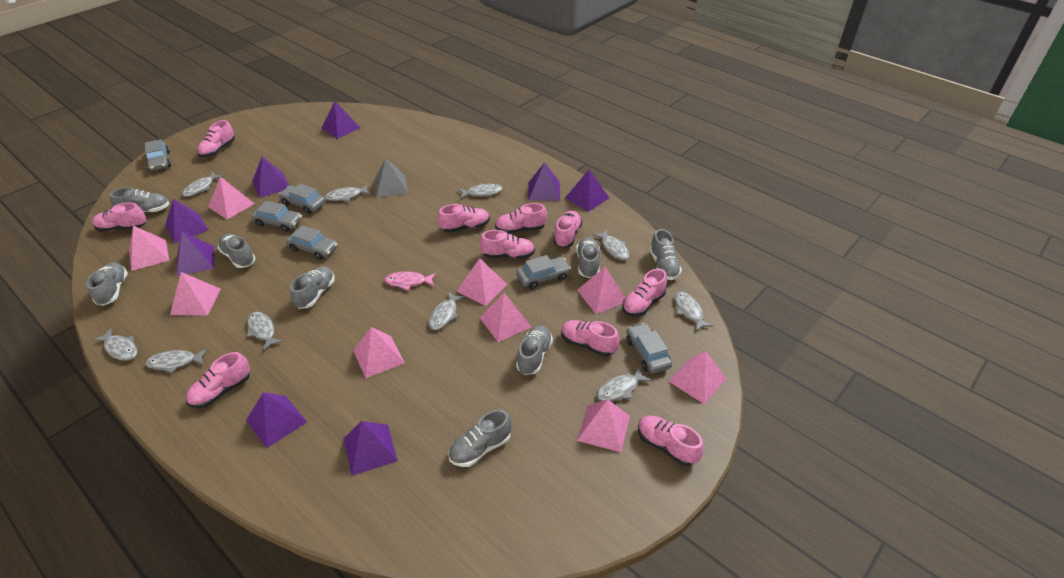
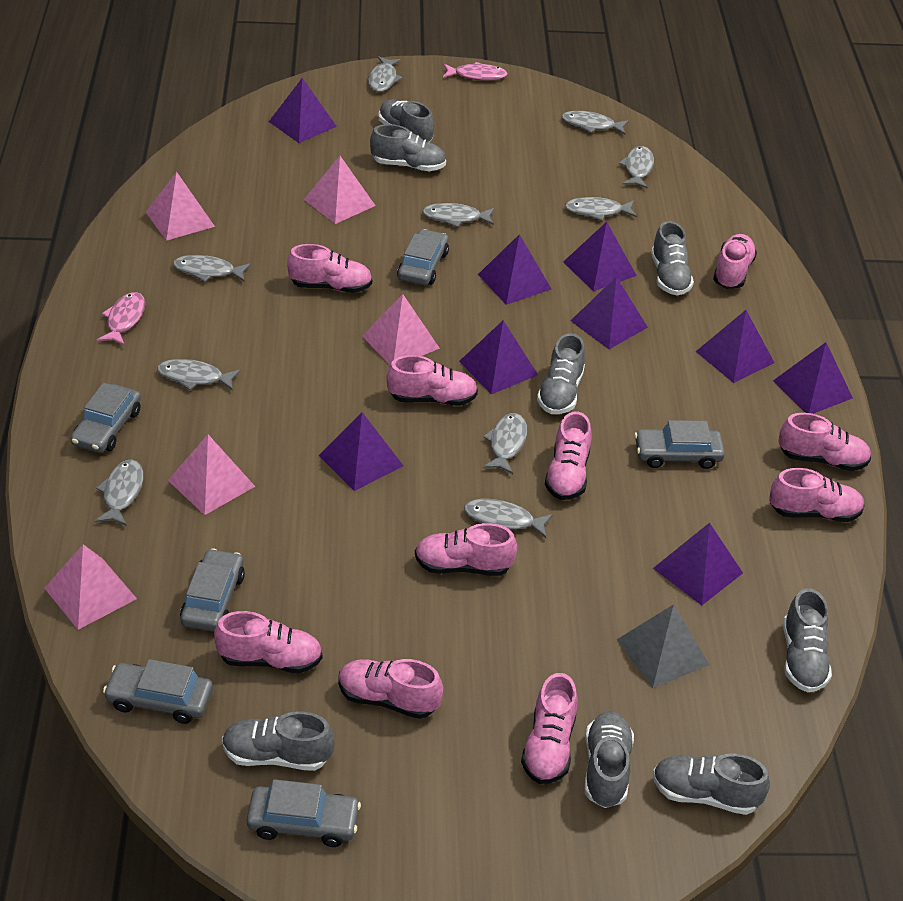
pink fish: [384,271,436,291] = 1 -> [97,292,145,346] [443,62,508,81] = 2
pink pyramid: [129,226,169,271] [170,272,221,316] [208,177,255,220] [353,327,405,378] [456,258,507,306] [479,293,531,342] [577,266,625,314] [577,399,630,452] [668,351,726,404] = 9 -> [44,544,137,630] [146,172,215,241] [168,435,255,515] [304,156,376,224] [362,294,440,365] = 5
purple pyramid: [165,199,209,243] [177,232,214,276] [246,392,307,448] [252,157,289,198] [321,101,360,139] [344,421,398,476] [528,162,560,201] [565,169,609,212] = 8 -> [269,78,337,143] [319,412,403,491] [459,320,538,394] [478,234,551,305] [563,222,637,291] [570,276,648,349] [653,523,743,605] [696,310,775,383] [773,342,853,414] = 9

